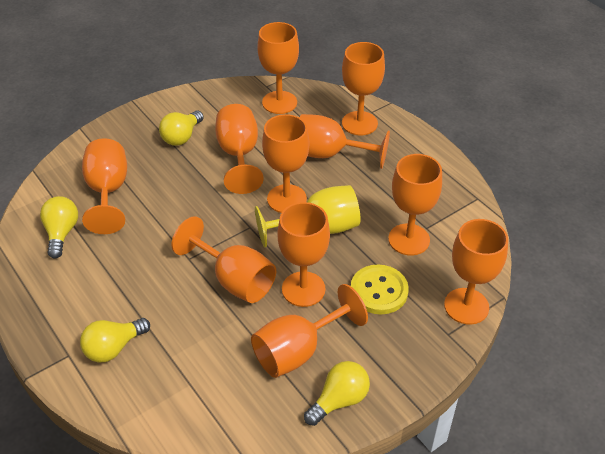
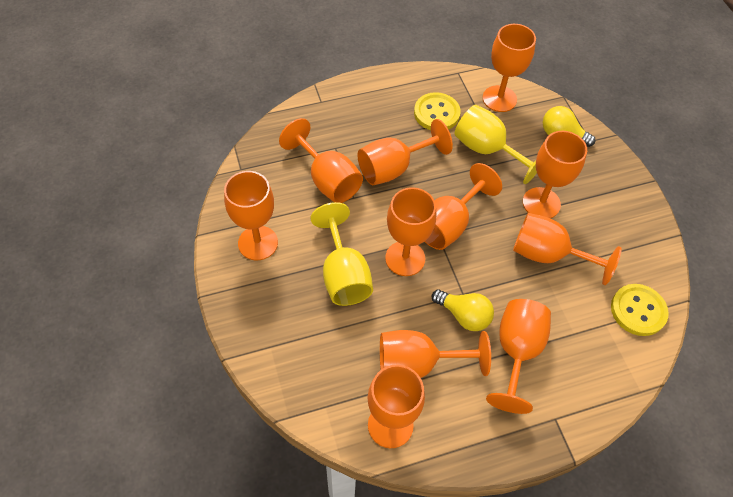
yellow button: [351,265,409,314] = 1 -> [414,92,461,130] [611,284,669,336] = 2
yellow goblet: [255,185,361,248] = 1 -> [310,202,373,306] [455,105,537,184] = 2
yellow light bulb: [40,196,78,258] [80,318,150,362] [159,110,204,146] [304,361,370,426] = 4 -> [432,289,494,331] [543,106,595,147] = 2

